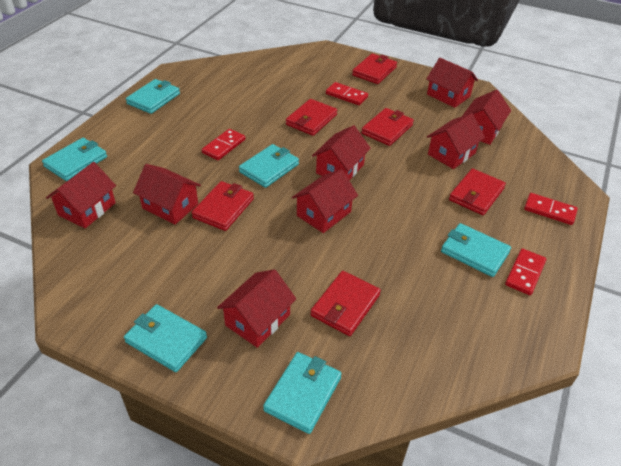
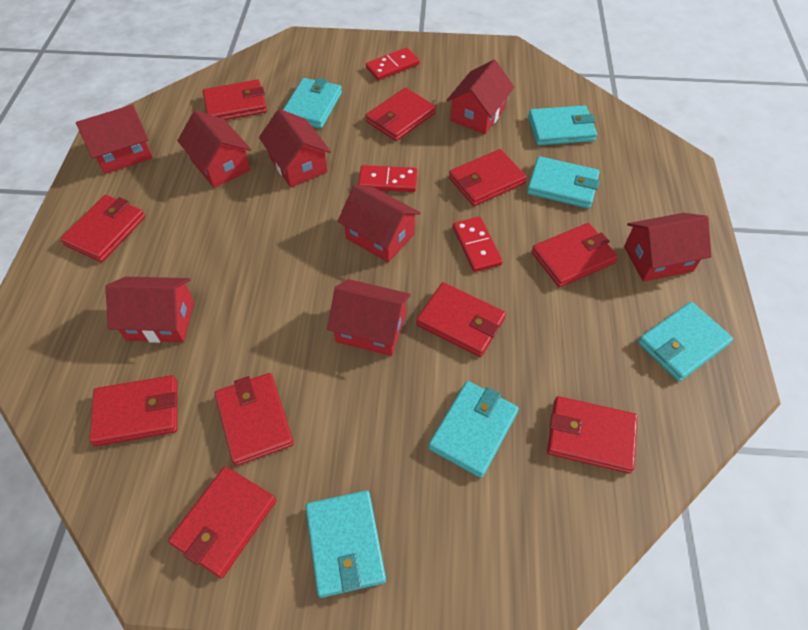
red domino: [202,129,245,160] [326,82,368,105] [505,248,546,295] [524,193,578,225] = 4 -> [358,165,417,192] [366,48,420,80] [453,217,503,272] = 3
red wallet: [191,181,254,231] [286,99,337,136] [310,271,381,336] [352,53,397,84] [361,108,414,146] [449,168,506,215] = 6 -> [60,195,145,262] [89,375,177,446] [168,466,276,578] [203,79,267,120] [215,373,294,466] [365,88,436,141] [416,282,506,357] [449,149,527,206] [531,223,618,287] [547,396,638,473] = 10

